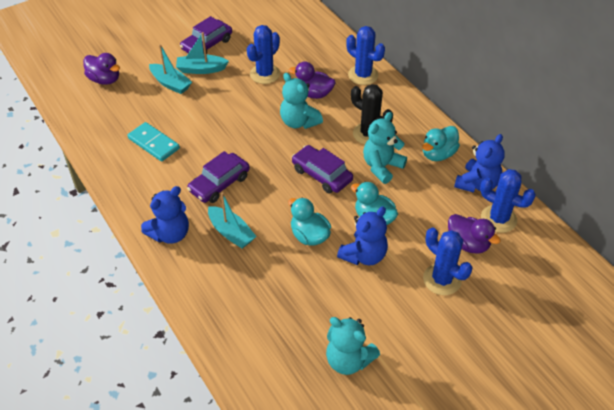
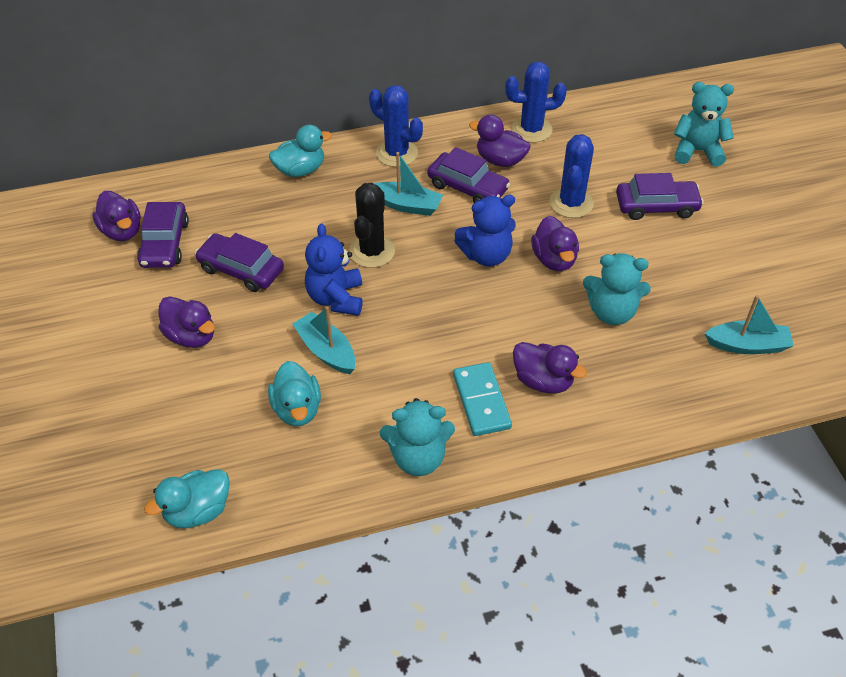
blue cactus: [247,25,280,84] [346,26,385,85] [423,228,472,295] [480,169,536,233] = 4 -> [369,85,423,167] [505,61,567,143] [550,134,594,218] = 3
blue teddy bear: [141,186,189,244] [337,207,388,265] [454,134,505,193] = 3 -> [305,223,363,316] [454,195,516,267] = 2
purple car: [180,16,232,54] [187,151,250,203] [292,145,353,193] = 3 -> [137,202,189,268] [195,233,284,292] [427,147,510,203] [616,173,704,220] = 4
purple duck: [83,53,120,85] [289,61,335,99] [448,214,501,253] = 3 -> [92,191,141,241] [158,296,215,348] [469,115,531,167] [513,342,587,393] [531,216,579,271] = 5

